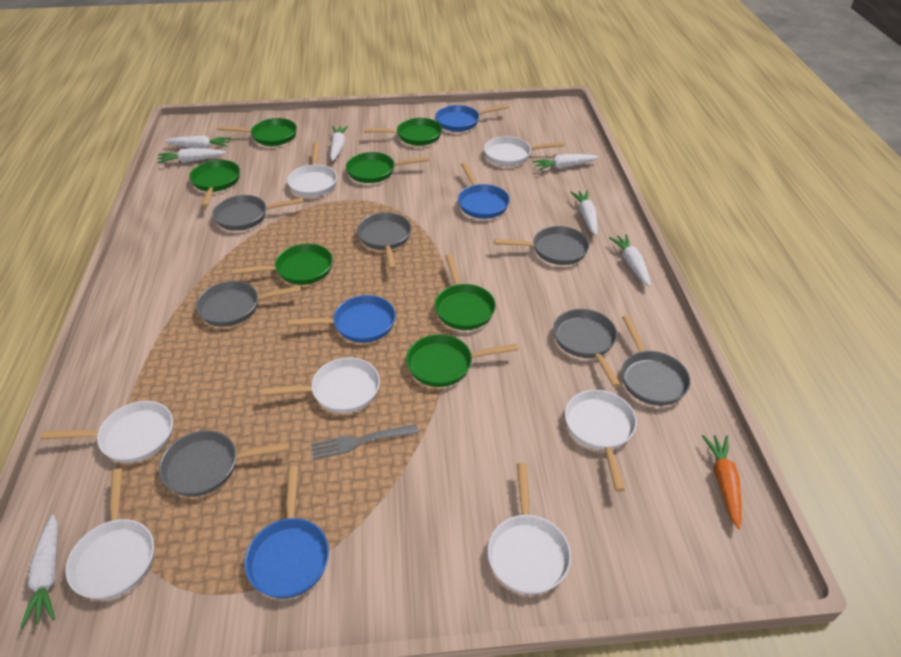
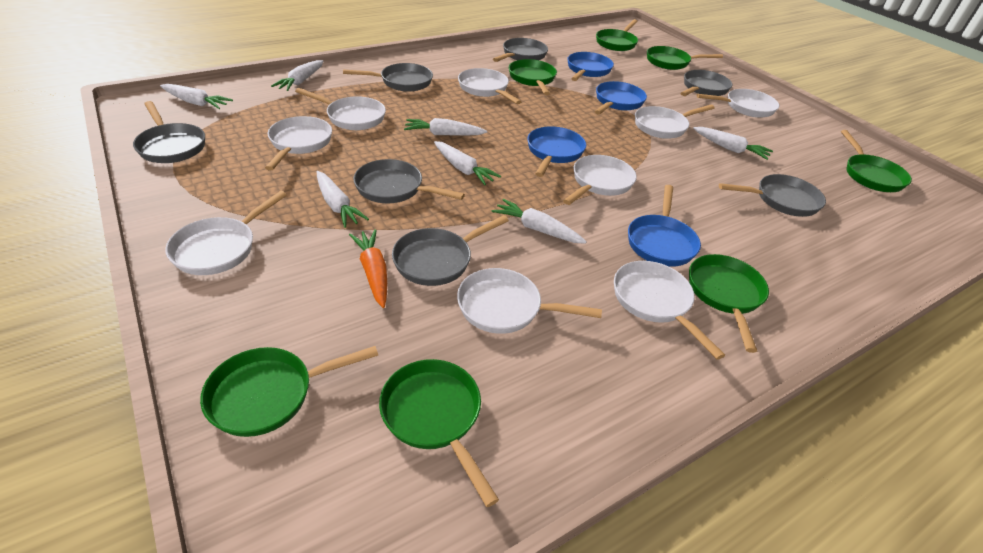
grey fork: [311,424,419,460] = 1 -> none = 0
white pan: [41,401,173,463] [65,469,154,600] [261,357,380,413] [287,143,337,197] [484,136,565,166] [488,463,571,595] [565,390,637,492] = 7 -> [165,191,287,275] [265,116,332,171] [295,88,386,130] [457,268,602,334] [458,68,521,104] [563,155,637,205] [614,261,725,360] [635,105,715,139] [696,89,779,118] = 9

